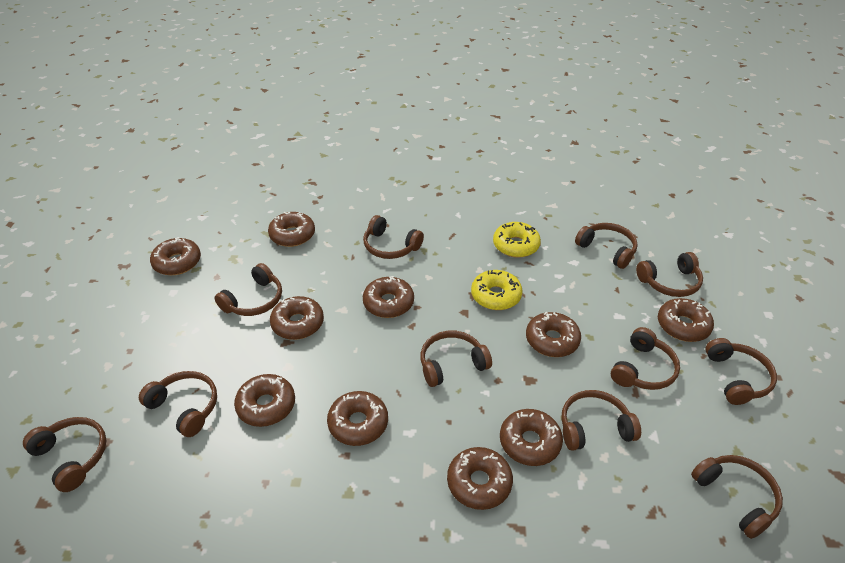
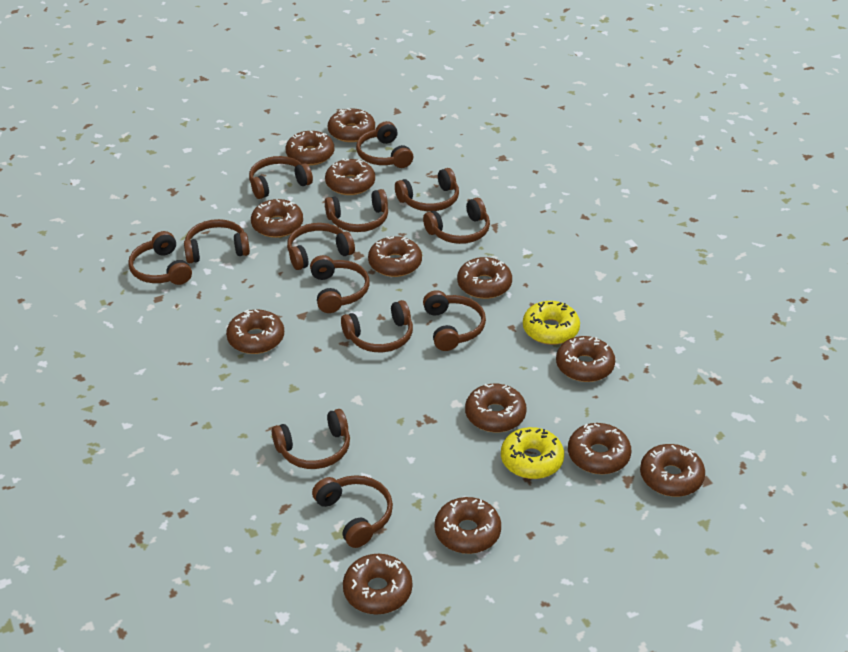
brown donut: [150,237,201,275] [234,374,295,427] [268,212,315,247] [270,296,324,340] [327,391,388,446] [363,276,414,318] [447,447,513,510] [500,409,563,466] [526,312,581,357] [658,298,714,342] = 10 -> [226,309,284,354] [251,199,303,238] [286,131,334,166] [325,159,375,195] [328,108,375,142] [343,554,412,614] [368,236,422,277] [435,497,501,554] [457,257,512,299] [465,384,527,432] [556,336,615,382] [568,423,631,474] [640,444,705,497] = 13
brown headphones: [23,417,106,492] [139,371,217,437] [215,263,282,316] [363,215,424,259] [421,330,492,387] [561,390,641,451] [575,223,638,269] [611,327,680,390] [636,252,703,297] [691,455,783,539] [705,338,777,405] = 11 -> [128,231,192,285] [184,219,250,263] [249,156,313,199] [272,409,350,469] [287,223,355,270] [310,255,370,313] [312,475,393,548] [325,189,388,232] [341,300,413,352] [356,121,413,168] [395,168,459,211] [423,198,490,244] [423,290,486,351] = 13

